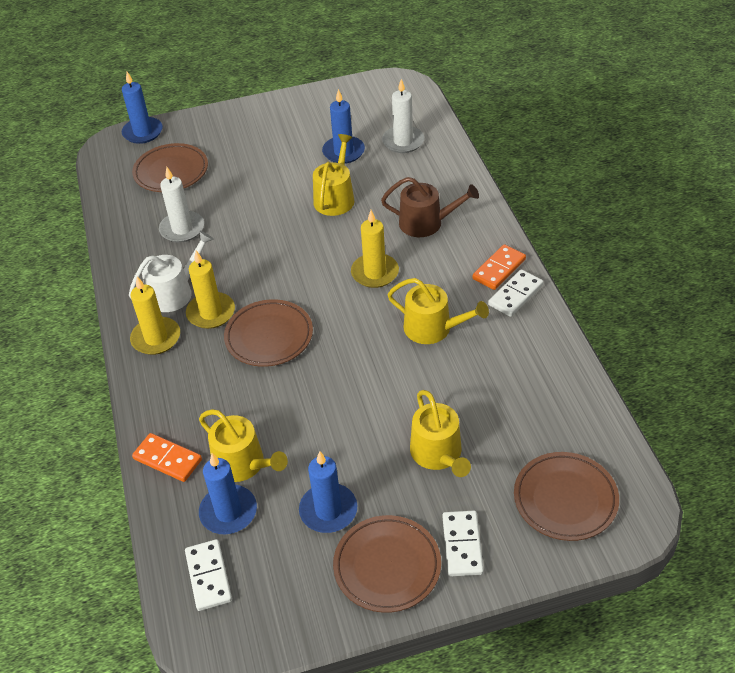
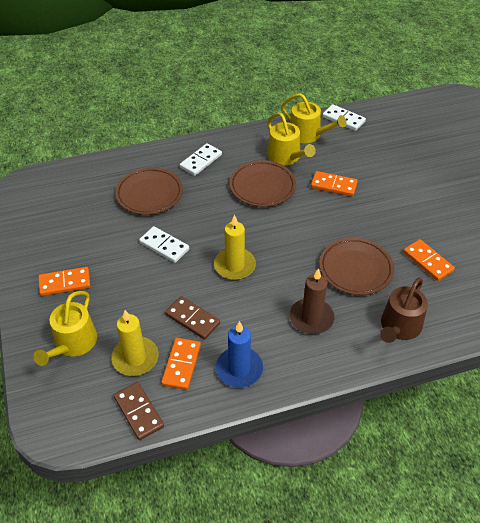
blue candle: [122,72,163,144] [199,453,257,534] [299,451,357,533] [322,89,365,164] = 4 -> [216,321,263,388] = 1
brown candle: none = 0 -> [290,268,334,334] = 1
brown domino: none = 0 -> [114,382,164,440] [165,296,220,340] = 2
brown plate: [132,143,208,192] [224,299,313,367] [333,515,441,613] [514,452,619,541] = 4 -> [115,167,183,215] [229,160,296,207] [319,238,394,295] = 3
orange domino: [132,433,202,482] [472,244,526,290] = 2 -> [39,267,91,296] [161,338,201,390] [311,171,358,196] [403,239,455,281] = 4
white candle: [159,167,204,243] [382,79,424,153] = 2 -> none = 0
white watering can: [129,231,214,312] = 1 -> none = 0
yellow candle: [130,276,180,355] [186,251,235,329] [351,210,399,288] = 3 -> [111,310,158,376] [214,214,256,280] = 2
yellow watering can: [199,409,288,482] [313,134,354,216] [387,278,489,344] [410,390,471,477] = 4 -> [33,291,97,366] [267,112,316,165] [281,93,346,144] = 3

